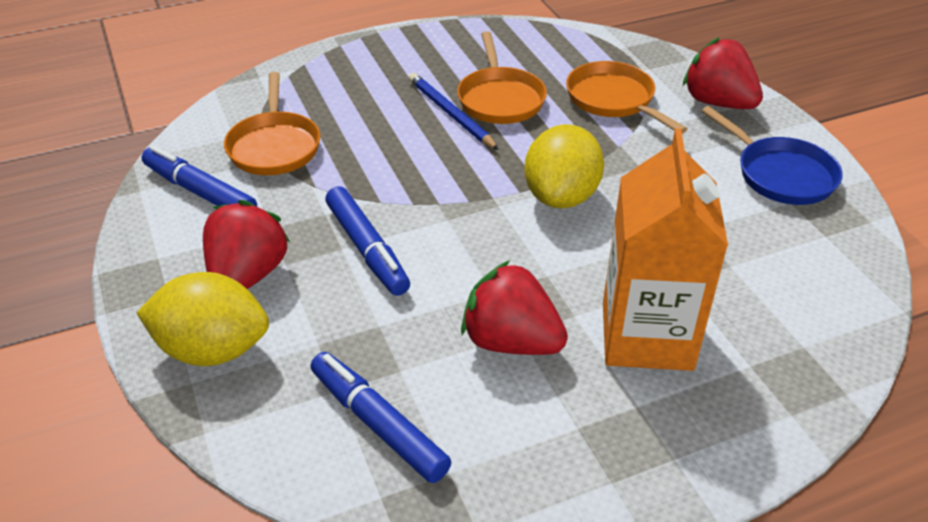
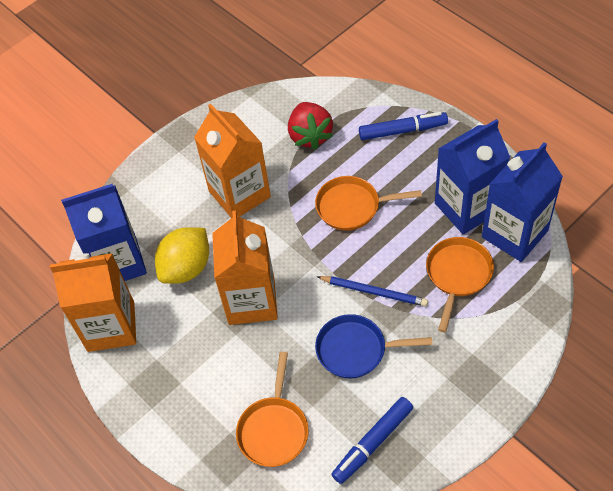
blue carton: none = 0 -> [61,184,147,281] [435,119,511,234] [482,142,563,262] = 3
blue marker: [142,145,257,207] [311,352,451,483] [325,186,410,296] = 3 -> [331,397,413,484] [359,112,448,140] = 2
orange carton: [603,129,728,371] = 1 -> [50,253,136,352] [194,104,271,218] [212,211,278,325] = 3
red strawberry: [203,200,290,289] [461,260,568,355] [683,37,763,109] = 3 -> [288,102,333,150] = 1
yellow lemon: [137,272,269,366] [524,124,604,209] = 2 -> [155,227,209,284] = 1

